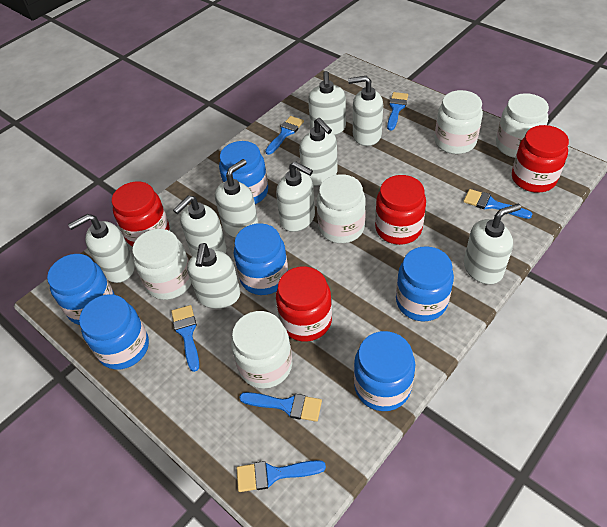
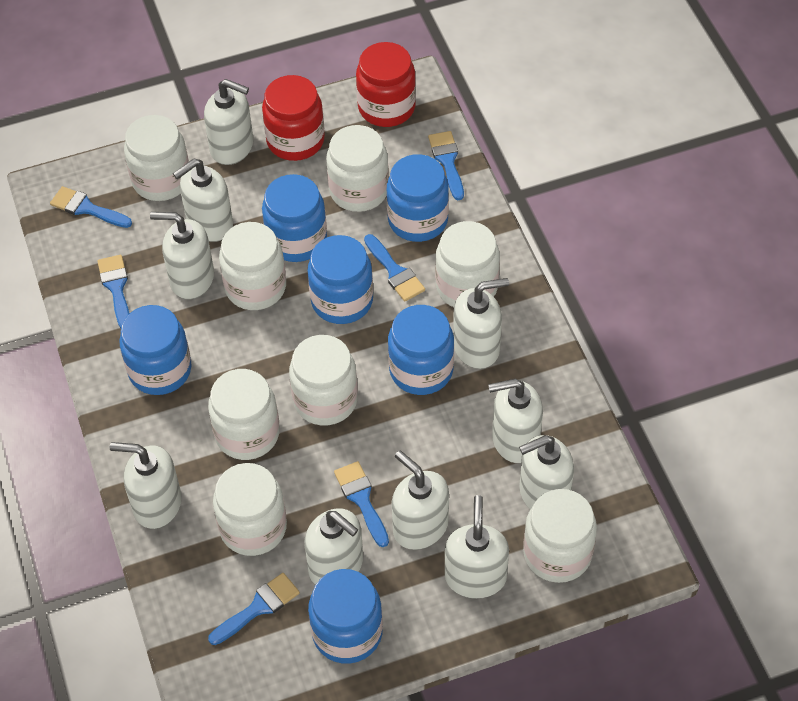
red jar: [112,181,169,247] [276,266,332,342] [375,175,426,245] [512,125,569,192] = 4 -> [262,75,325,161] [356,42,416,127] = 2
white jar: [132,229,191,300] [231,311,292,389] [317,174,366,243] [434,90,483,154] [496,93,549,158] = 5 -> [124,115,189,201] [208,369,280,460] [213,463,287,556] [219,222,286,310] [289,335,358,425] [326,125,389,212] [435,221,500,307] [523,489,597,583] = 8
white soap dispenser: [68,214,135,283] [173,195,227,255] [187,243,240,309] [215,159,258,238] [276,161,315,232] [299,118,338,186] [308,71,346,135] [348,76,383,146] [464,203,521,285] = 9 -> [110,442,182,529] [150,212,214,299] [173,158,233,242] [204,79,253,165] [304,508,363,585] [392,450,449,550] [445,495,509,599] [453,278,509,369] [488,378,543,463] [519,435,574,510] = 10

